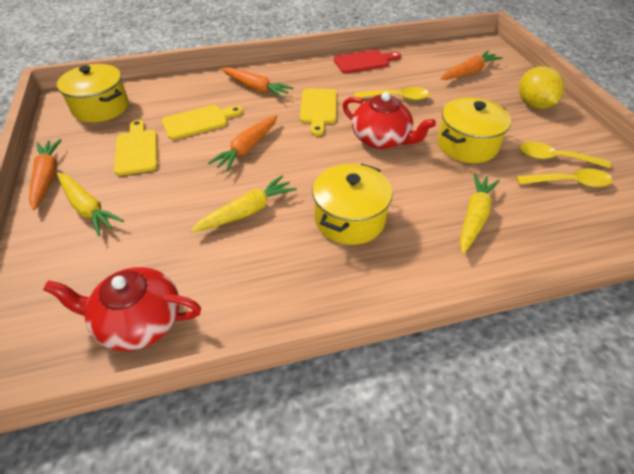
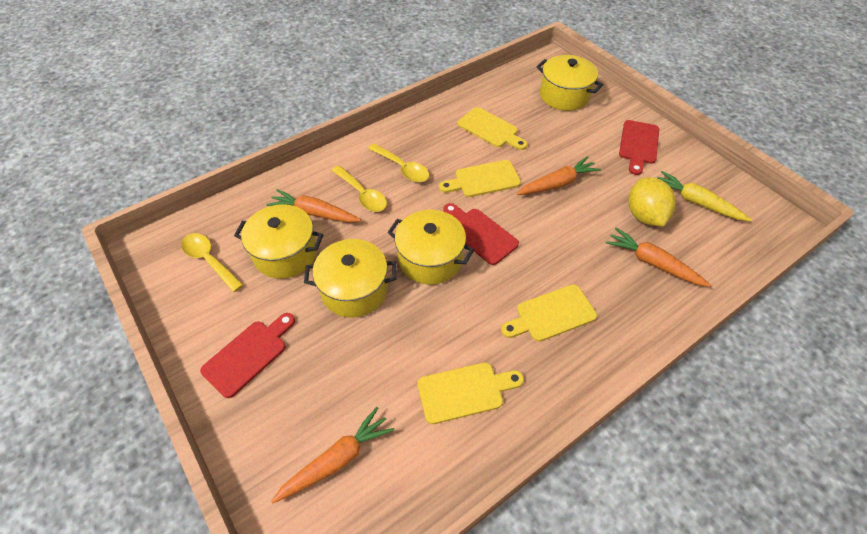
red cutting board: [334,50,401,73] = 1 -> [200,313,295,398] [443,203,519,265] [619,120,659,175] = 3
red teapot: [43,267,201,351] [343,92,436,149] = 2 -> none = 0
yellow carrot: [57,172,124,236] [190,175,297,232] [460,173,500,254] = 3 -> [657,171,752,221] = 1
yellow cutting board: [114,119,158,176] [162,105,243,140] [300,89,337,136] = 3 -> [417,362,524,424] [439,160,521,197] [458,107,527,150] [501,284,597,342] = 4
yellow pot: [57,64,129,123] [312,164,393,245] [437,97,511,163] = 3 -> [234,204,323,279] [304,239,397,318] [387,210,474,285] [536,55,603,111] = 4

